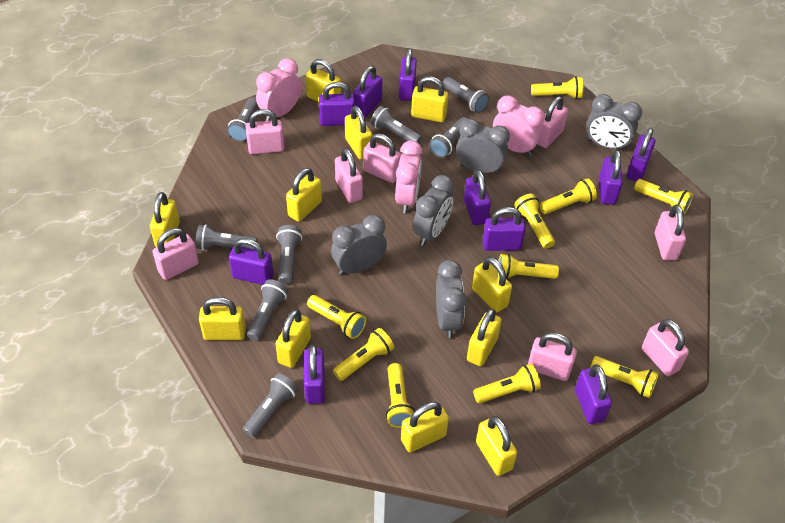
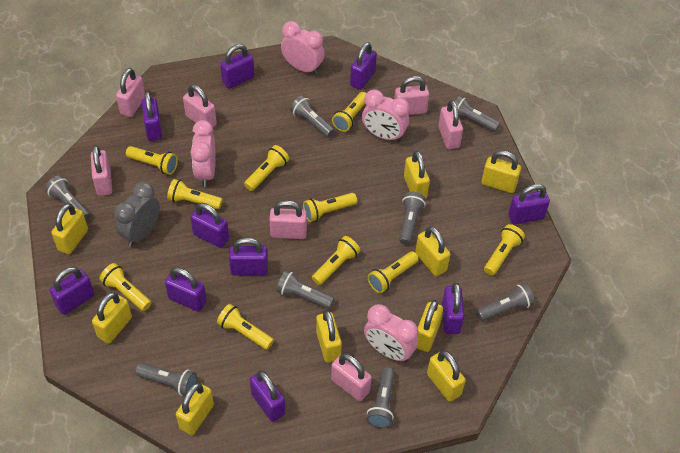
grey clock: [331,214,387,275] [413,175,454,246] [436,260,466,338] [456,119,510,175] [586,94,642,151] = 5 -> [114,182,160,247] = 1
pink clock: [256,58,301,121] [395,141,422,213] [493,95,545,156] = 3 -> [191,120,216,187] [281,21,325,75] [362,89,410,142] [364,304,418,362] = 4
pink padlock: [152,228,199,280] [245,109,285,154] [335,148,363,203] [364,133,401,183] [528,332,577,381] [537,96,568,148] [642,319,689,377] [655,205,686,261] = 8 -> [91,145,112,196] [116,68,145,117] [183,85,217,127] [269,200,307,239] [331,353,371,401] [394,76,429,115] [438,100,463,149] = 7
yellow padlock: [150,192,180,247] [199,297,246,340] [276,309,311,368] [286,168,322,222] [305,59,341,102] [345,106,373,160] [401,402,449,452] [411,76,448,122] [467,309,502,366] [472,257,512,312] [476,416,517,476] = 11 -> [51,203,88,254] [92,292,132,344] [176,383,214,435] [316,310,342,363] [404,151,430,198] [415,226,450,276] [417,300,443,352] [427,350,466,402] [481,150,521,193] = 9

